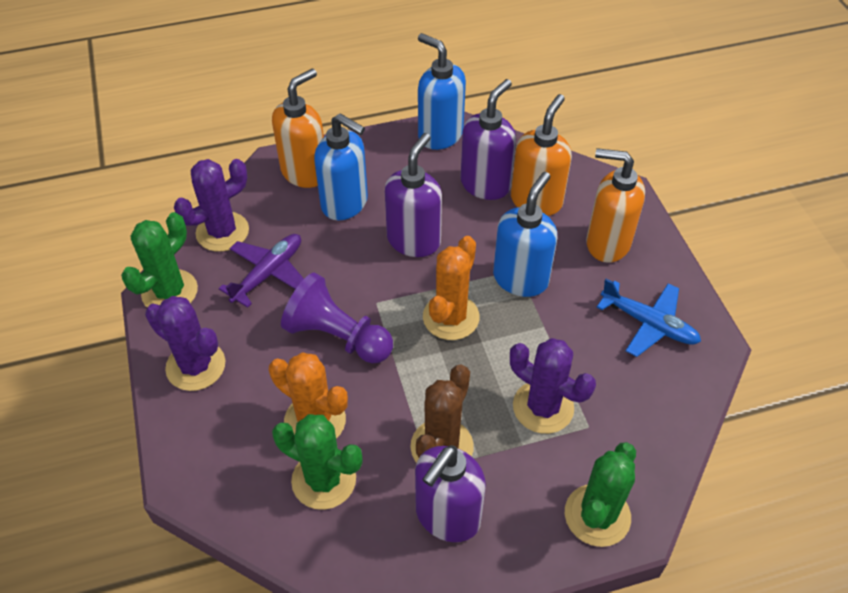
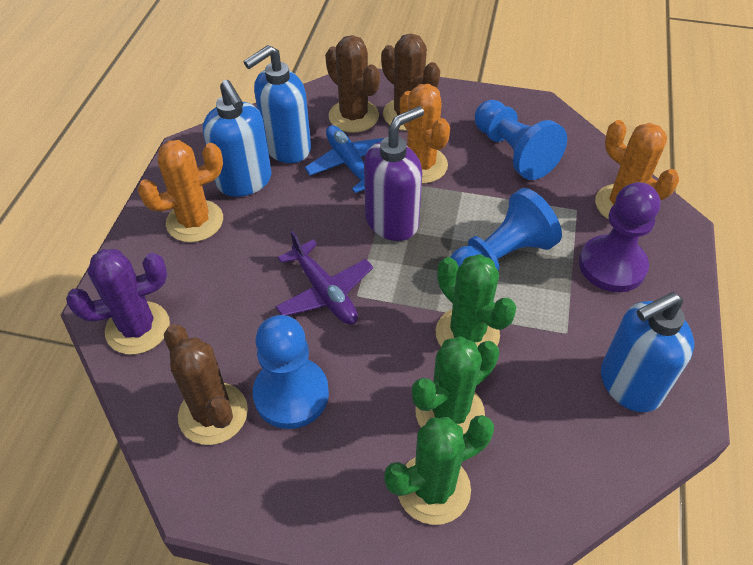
blue pawn: none = 0 -> [253,315,329,429] [450,188,562,270] [475,100,567,180] = 3
brown cactus: [410,365,474,463] = 1 -> [164,324,248,445] [325,35,380,133] [381,33,440,131] = 3
orange cactus: [269,352,348,438] [423,236,480,340] = 2 -> [137,140,223,242] [400,84,450,184] [595,120,679,220] = 3
orange soap dispenser: [272,69,324,188] [511,94,572,216] [586,148,645,263] = 3 -> none = 0
purple cactus: [145,296,225,391] [174,159,249,252] [510,338,596,434] = 3 -> [66,249,170,354] = 1
purple soap dispenser: [385,133,442,257] [415,445,486,542] [460,79,516,200] = 3 -> [364,106,424,241] = 1

